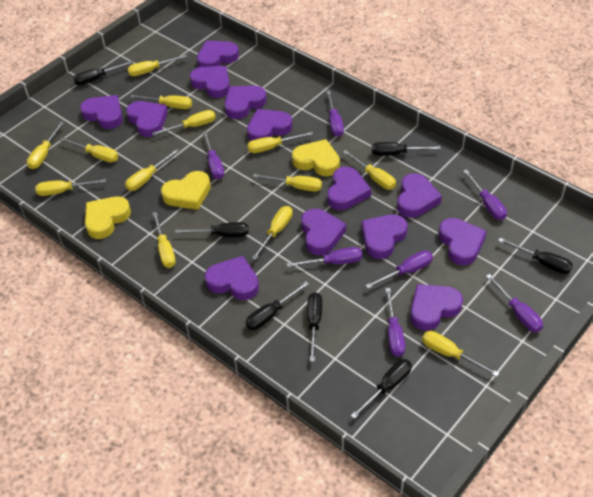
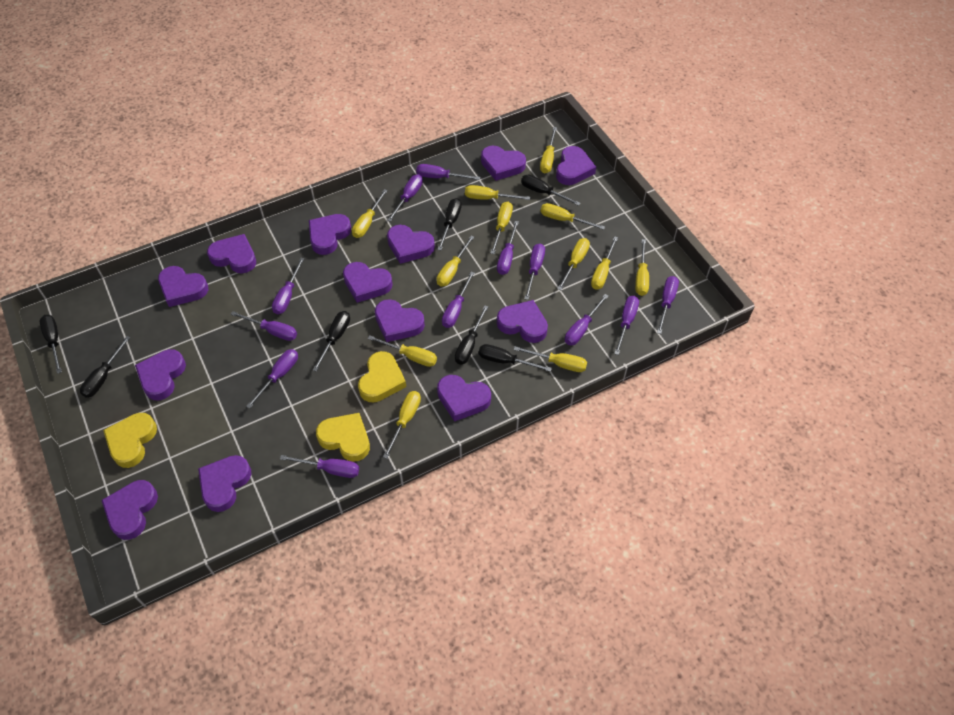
purple screwdriver: [203,131,224,179] [286,247,362,267] [326,91,344,137] [365,251,433,289] [385,288,405,357] [463,169,507,220] [486,274,543,332] = 7 -> [231,311,297,341] [246,349,298,409] [272,258,305,314] [280,455,359,478] [387,174,423,222] [416,164,480,180] [442,272,475,328] [497,221,519,275] [524,244,545,300] [565,294,608,345] [614,296,639,355] [657,276,679,334] = 12
yellow screwdriver: [27,122,64,169] [35,179,106,196] [60,138,118,163] [125,149,179,191] [127,54,188,76] [130,95,192,109] [152,110,216,136] [153,212,176,268] [247,132,313,153] [252,206,293,260] [253,174,322,192] [343,150,396,190] [422,331,499,377] = 13 -> [352,189,388,238] [368,335,437,367] [383,391,421,459] [437,236,474,287] [465,185,530,200] [490,202,513,254] [513,346,587,372] [540,127,557,173] [540,203,605,230] [557,238,590,290] [591,236,618,289] [635,239,649,296] = 12

